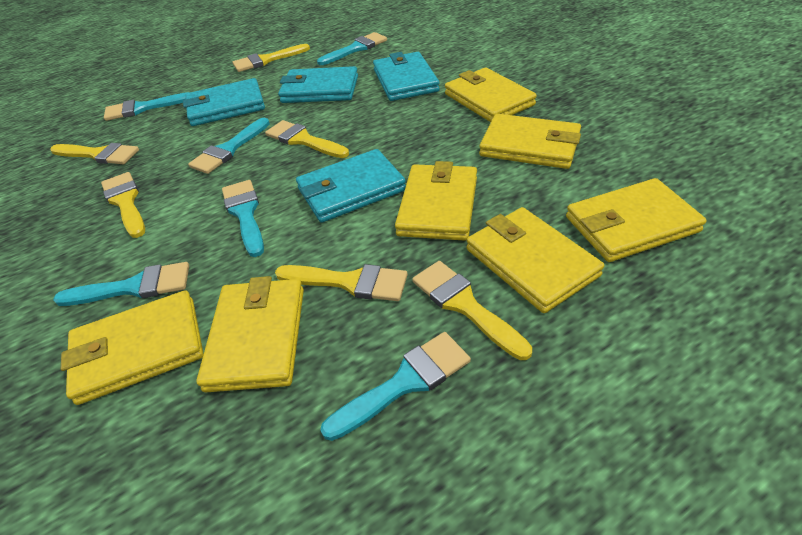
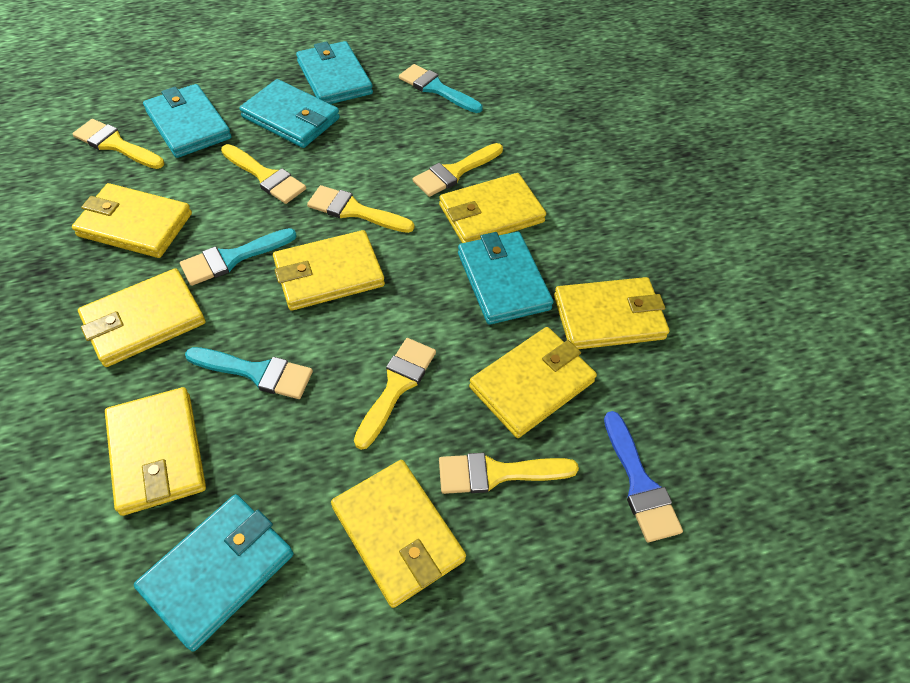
blue brush: none = 0 -> [604,411,683,542] = 1
turquoise brush: [53,262,189,306] [104,92,190,121] [188,118,270,174] [222,180,264,257] [317,32,387,65] [320,332,471,441] = 6 -> [180,228,297,286] [185,347,313,399] [399,64,483,113] = 3
turquoise wallet: [183,78,265,126] [278,66,358,103] [296,149,406,223] [373,52,440,101] = 4 -> [134,494,293,652] [143,84,232,158] [239,79,340,148] [296,41,373,104] [458,232,553,325] = 5
yellow wallet: [61,290,204,405] [196,276,304,392] [395,161,477,241] [445,68,537,122] [467,207,604,313] [479,114,581,169] [566,178,707,262] = 7 -> [72,183,192,258] [78,268,206,367] [105,387,206,516] [273,230,385,311] [331,460,466,608] [439,173,546,243] [469,327,597,438] [554,277,670,349] = 8

